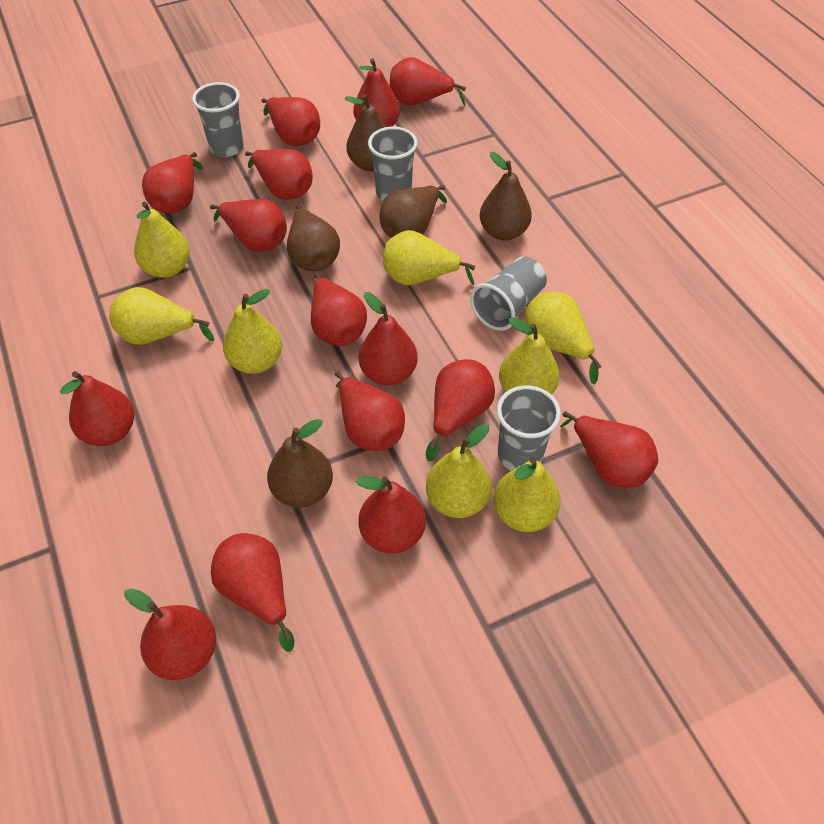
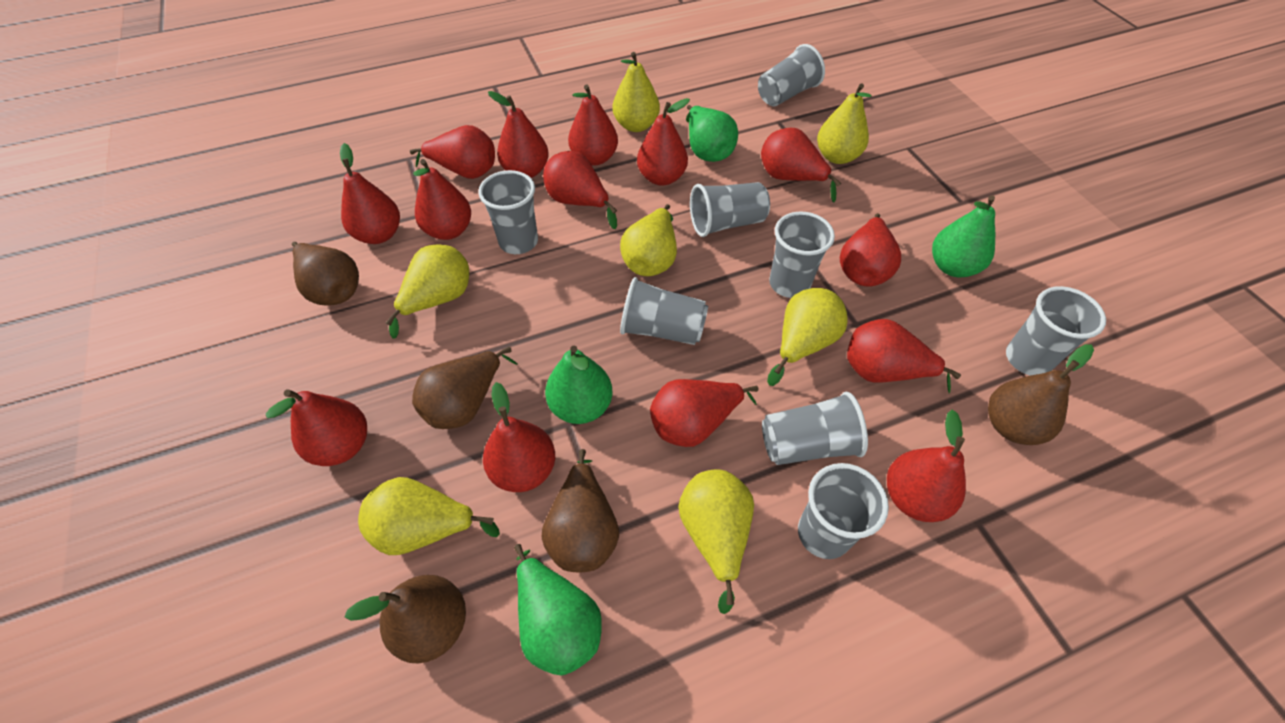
green pear: none = 0 -> [514,544,602,675] [545,346,612,424] [686,105,738,162] [932,195,995,277] = 4
grey cup: [192,82,244,157] [368,127,417,201] [470,256,547,331] [497,385,561,471] = 4 -> [478,170,538,254] [620,277,708,345] [690,182,770,237] [758,44,825,106] [762,392,868,465] [769,212,835,298] [798,463,889,559] [1006,286,1106,375] = 8
red pear: [60,371,134,446] [125,588,216,680] [142,152,203,213] [210,199,287,252] [211,533,294,652] [245,149,313,200] [262,97,320,146] [311,273,367,346] [335,372,405,451] [353,59,400,127] [355,476,426,554] [359,292,418,385] [390,57,466,106] [426,359,495,461] [560,411,658,488] = 15 -> [266,389,367,466] [340,143,400,244] [410,125,495,179] [413,159,471,240] [483,382,555,492] [488,91,549,178] [543,151,617,229] [568,85,618,166] [637,98,690,186] [650,379,759,447] [761,128,841,202] [840,213,901,287] [847,319,961,393] [887,410,966,522] = 14
yellow pear: [110,287,214,345] [134,201,190,278] [223,289,282,374] [383,230,475,285] [426,424,491,518] [493,457,560,532] [499,317,560,395] [525,292,602,384] = 8 -> [358,477,500,555] [385,244,469,338] [613,52,660,132] [620,204,677,276] [678,470,754,614] [767,288,848,386] [817,83,872,164] = 7

